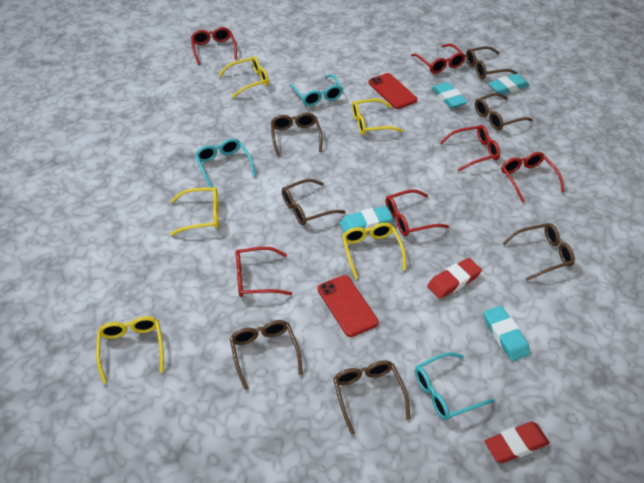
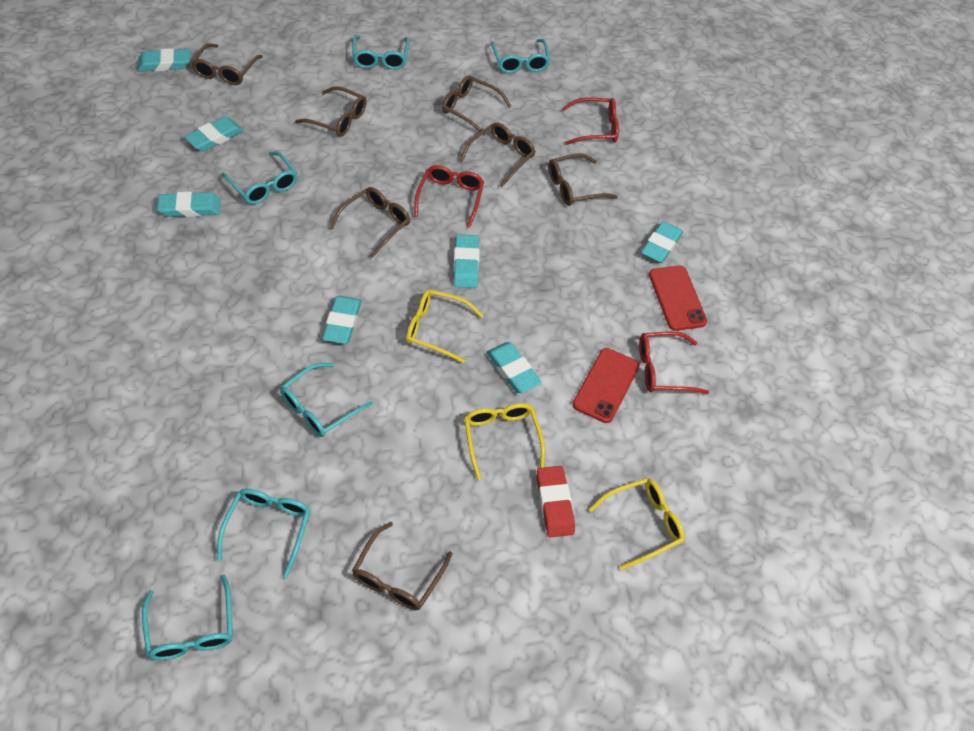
red eraser: [427,258,482,299] [484,422,550,463] = 2 -> [537,466,575,538] = 1
red glasses: [191,27,237,65] [235,247,292,297] [386,189,449,236] [411,43,466,74] [440,125,500,172] [501,152,564,203] = 6 -> [414,165,484,228] [562,97,619,145] [639,331,709,394] = 3
turquoise eraser: [340,206,393,233] [432,82,467,108] [484,306,530,361] [488,74,529,95] = 4 -> [138,48,190,72] [157,192,221,217] [184,116,244,151] [322,296,362,344] [454,234,480,288] [486,342,542,393] [641,221,683,263] = 7
turquoise glasses: [195,138,256,188] [289,74,343,106] [415,352,495,420] = 3 -> [142,575,233,660] [217,489,311,578] [222,151,298,204] [280,363,373,437] [352,35,409,70] [491,39,551,73] = 6
yellow glasses: [96,316,164,384] [170,187,219,236] [218,56,269,98] [342,223,406,279] [352,99,404,135] = 5 -> [406,290,483,364] [464,403,545,480] [589,478,685,570] = 3

